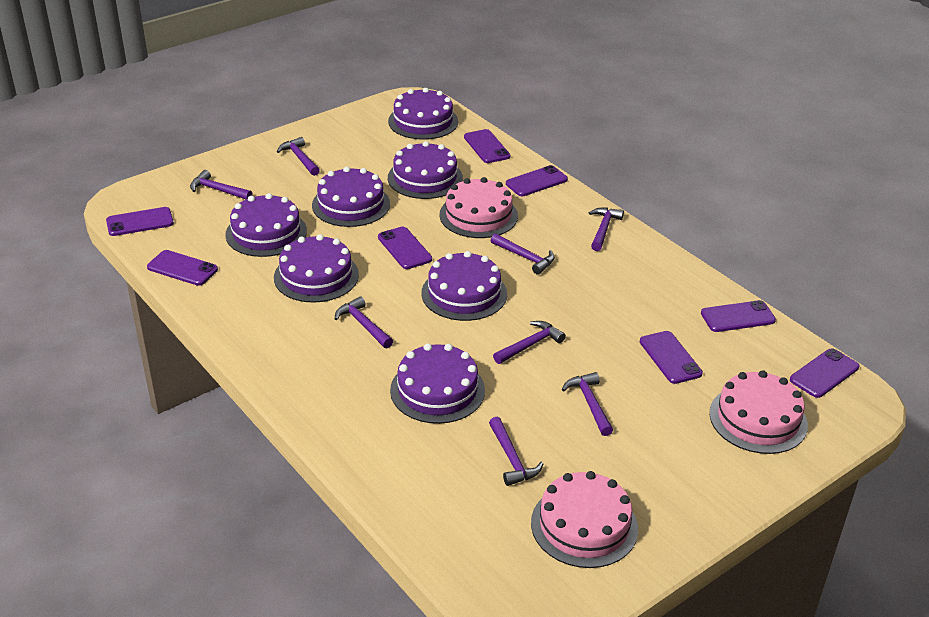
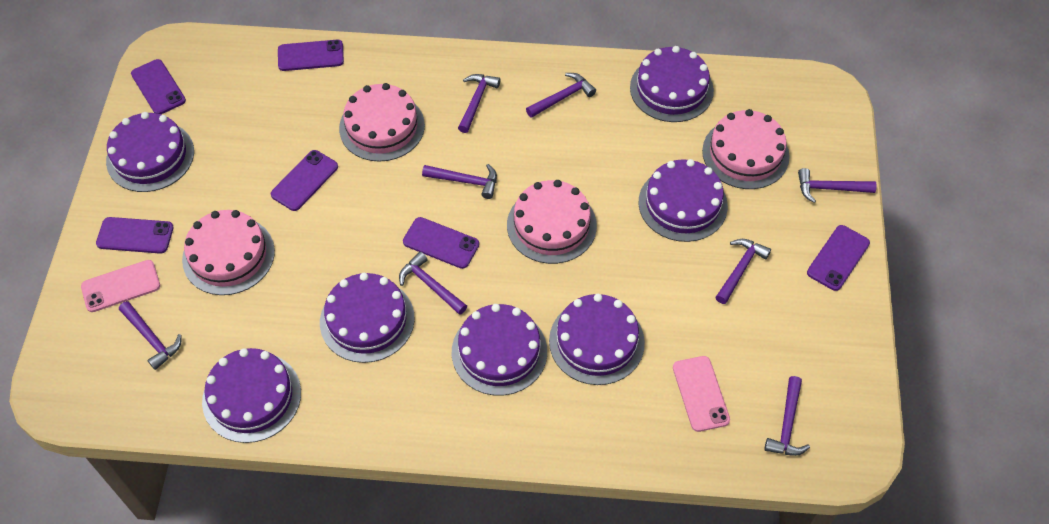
pink cake: [440,177,518,238] [531,471,638,568] [709,370,808,454] = 3 -> [182,210,275,295] [339,83,425,162] [507,180,597,264] [702,109,790,189] = 4
pink phone: none = 0 -> [81,260,160,312] [673,356,730,432] = 2
purple phone: [106,207,174,236] [147,250,218,286] [378,227,432,269] [464,129,510,163] [506,165,568,196] [640,331,703,384] [701,300,776,332] [790,348,859,398] = 8 -> [96,217,174,254] [131,59,186,114] [271,150,338,211] [278,40,344,71] [403,217,479,269] [807,225,870,291] = 6

